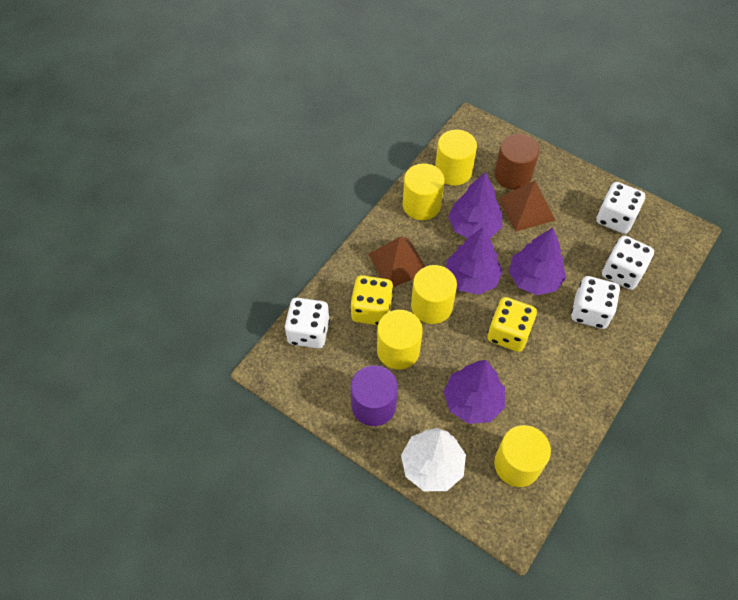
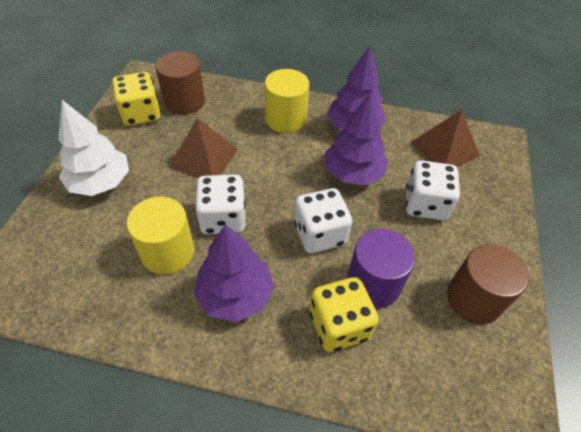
brown cylinder: [494,134,540,190] = 1 -> [155,51,205,115] [447,244,529,324] = 2
purple tree: [444,360,505,424] [446,227,503,295] [448,172,502,239] [509,228,566,295] = 4 -> [194,224,274,322] [325,93,388,185] [327,46,386,130] = 3
white dice: [285,298,330,349] [571,276,620,329] [596,182,645,234] [602,235,654,290] = 4 -> [195,174,246,234] [294,188,352,253] [406,160,460,220] = 3
yellow cylinder: [377,310,423,369] [403,163,444,220] [411,265,457,324] [435,130,477,186] [494,425,551,487] = 5 -> [127,197,194,275] [265,69,310,133] = 2

